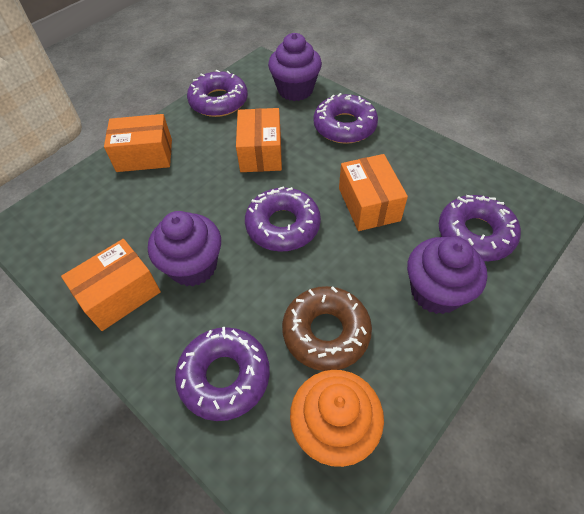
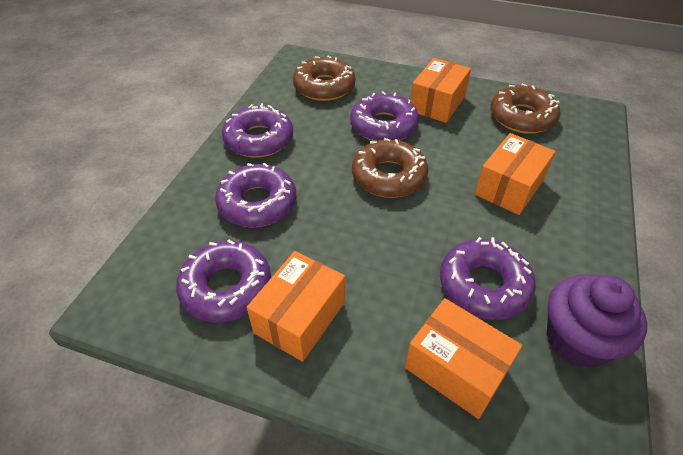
brown donut: [282,286,372,371] = 1 -> [293,56,356,101] [352,138,428,198] [490,83,561,134] = 3
orange cupcake: [290,370,384,467] = 1 -> none = 0
purple cupcake: [148,211,221,286] [268,33,322,101] [407,237,487,314] = 3 -> [546,275,647,368] = 1

